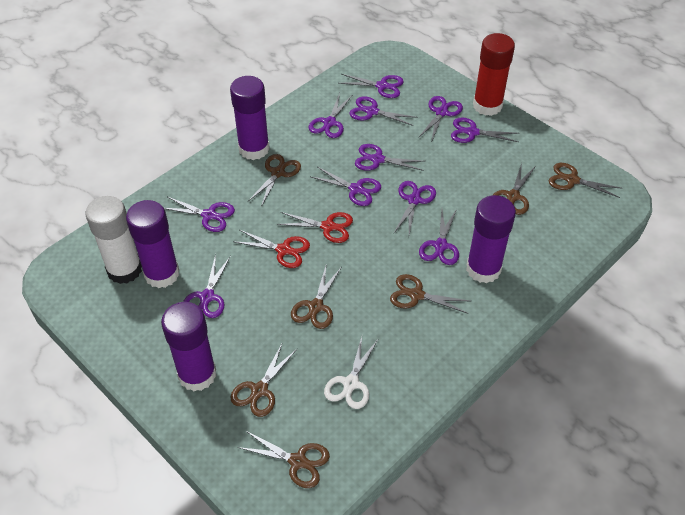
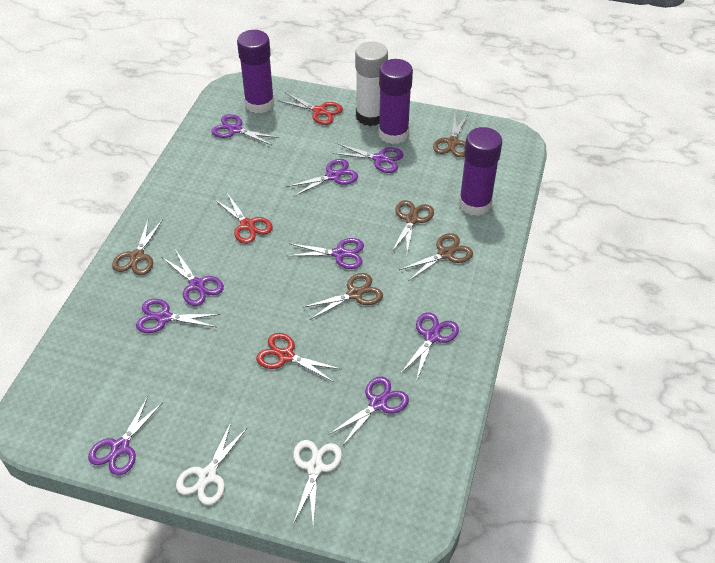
brown scissors: [230,344,297,417] [238,431,330,488] [248,154,301,207] [291,263,341,329] [390,274,470,314] [493,163,536,215] [549,163,623,198] = 7 -> [112,220,163,275] [302,273,383,320] [391,200,434,254] [399,233,473,281] [433,112,468,157] = 5
purple glue stick: [126,200,179,288] [161,302,216,391] [230,76,270,160] [466,195,516,283] = 4 -> [237,30,275,113] [378,59,413,144] [459,127,502,216] = 3
purple scissors: [164,197,235,232] [183,254,231,318] [309,93,352,138] [311,167,381,206] [339,74,404,98] [350,96,417,126] [355,144,424,171] [394,181,436,235] [418,96,463,143] [419,209,459,265] [451,117,519,143] = 11 -> [88,397,163,475] [136,299,221,333] [162,249,224,306] [211,114,279,146] [286,159,358,197] [288,238,364,269] [330,377,409,445] [332,143,403,173] [400,313,459,381] = 9
red glue stick: [473,33,515,116] = 1 -> none = 0
red scissors: [233,230,310,268] [277,212,353,243] = 2 -> [214,193,273,244] [256,333,340,382] [278,92,343,125] = 3
white scissors: [324,337,379,409] = 1 -> [176,423,247,505] [293,440,342,524] = 2

